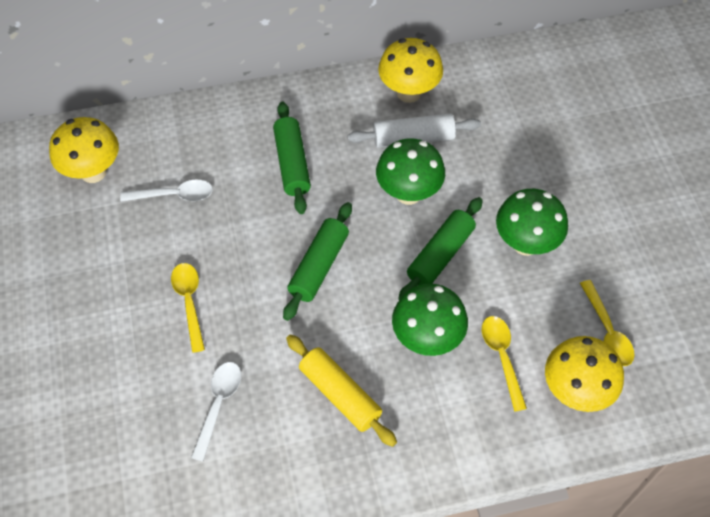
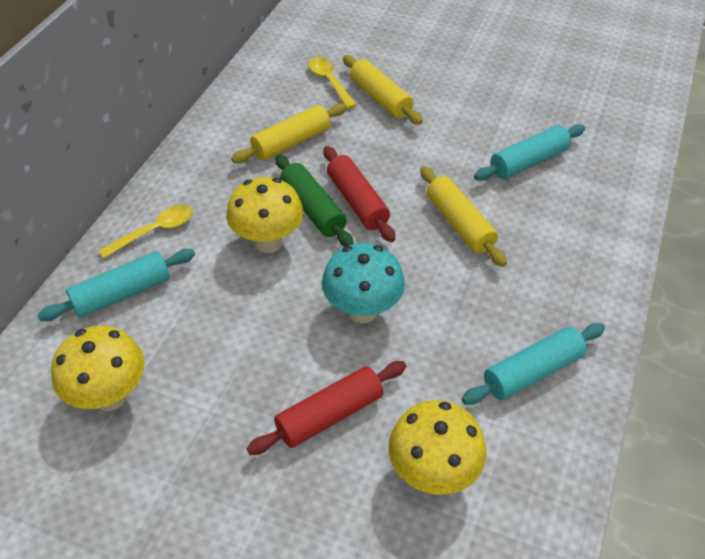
green mushroom: [376,139,445,205] [392,284,468,356] [496,189,568,256] = 3 -> none = 0
green rolling pin: [273,102,311,214] [283,202,352,321] [398,197,483,300] = 3 -> [275,154,354,247] = 1
red rolling pin: none = 0 -> [246,361,406,455] [323,146,395,242] = 2
turquoise mushroom: none = 0 -> [322,243,405,323] = 1
turquoise rolling pin: none = 0 -> [37,249,195,321] [462,323,605,405] [474,124,585,181] = 3
white rolling pin: [347,114,481,148] = 1 -> none = 0
white spoon: [120,180,213,202] [191,362,241,462] = 2 -> none = 0
yellow rolling pin: [286,334,397,447] = 1 -> [231,103,347,163] [343,55,423,125] [420,166,507,267] = 3
yellow spoon: [171,263,205,353] [482,316,527,412] [580,280,634,366] = 3 -> [99,205,193,258] [308,57,357,109] = 2

